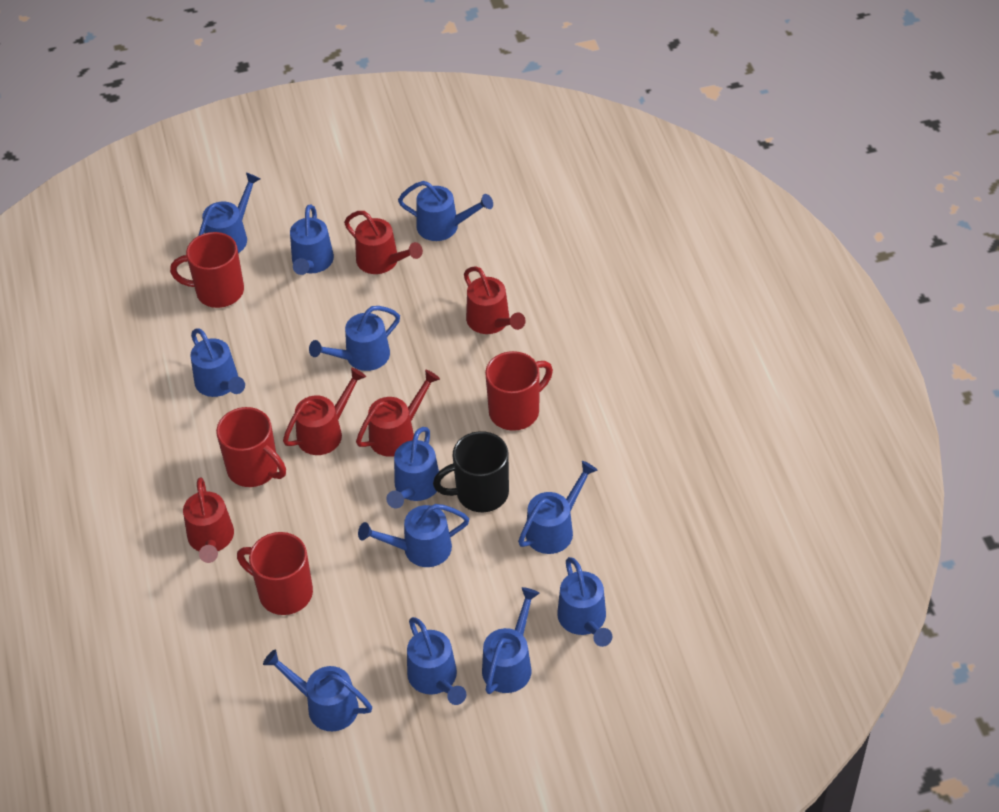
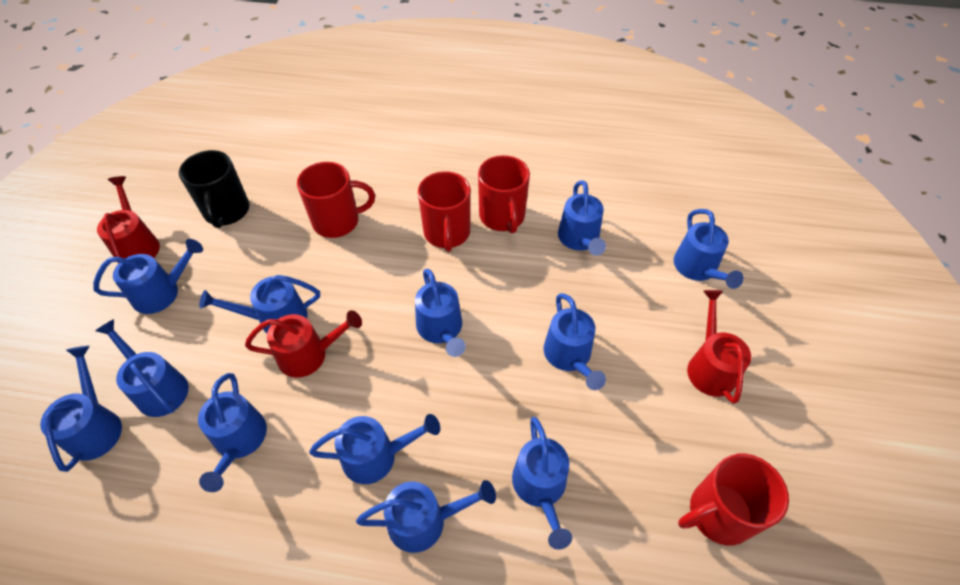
red watering can: [183,478,234,563] [283,368,366,455] [344,211,423,274] [356,370,440,457] [464,266,526,334] = 5 -> [97,176,160,264] [245,310,362,378] [687,290,751,404] = 3

